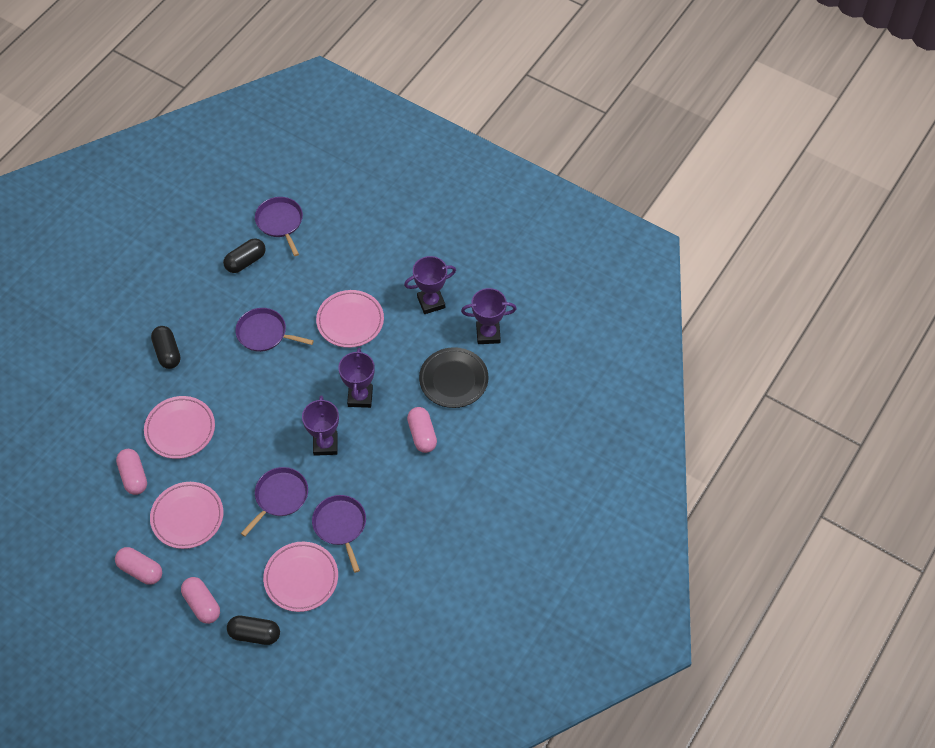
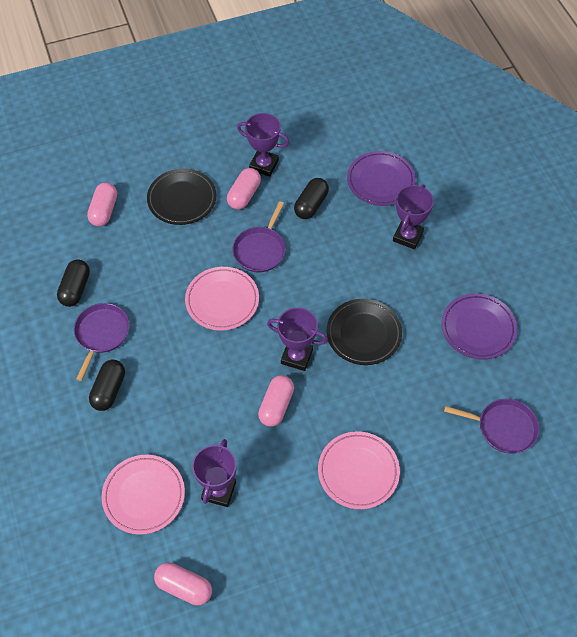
black plate: [419,347,489,408] = 1 -> [147,169,216,225] [326,299,402,365] = 2
pink plate: [144,396,215,459] [150,482,223,549] [263,542,338,612] [316,290,384,348] = 4 -> [101,455,185,535] [185,267,259,331] [318,431,400,509] = 3
purple pan: [235,308,314,352] [241,467,308,537] [255,197,303,256] [312,495,366,573] = 4 -> [74,303,130,381] [232,201,286,272] [444,399,539,453] = 3
purple plate: none = 0 -> [347,151,416,206] [441,293,517,359] = 2

